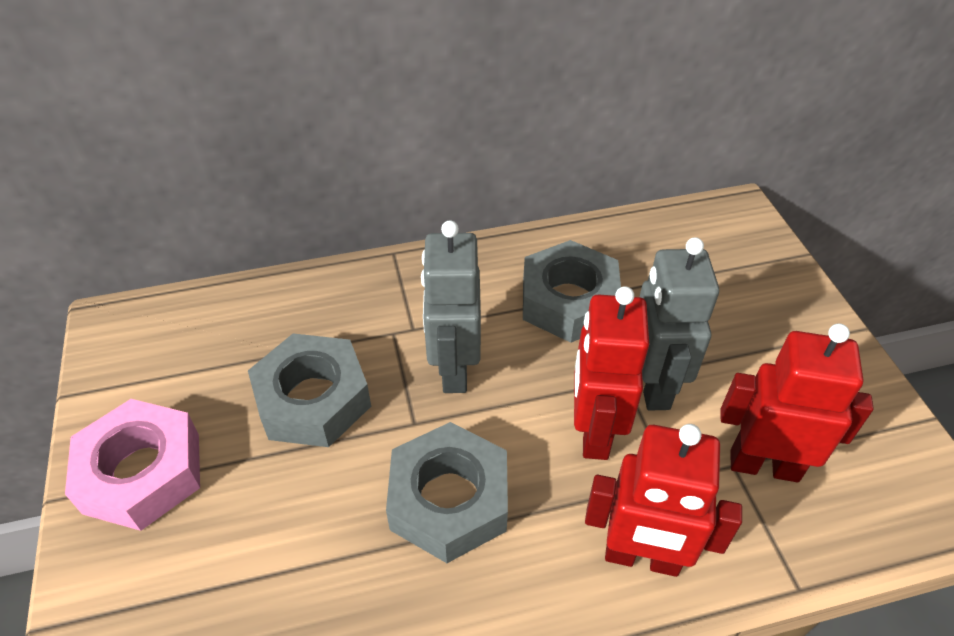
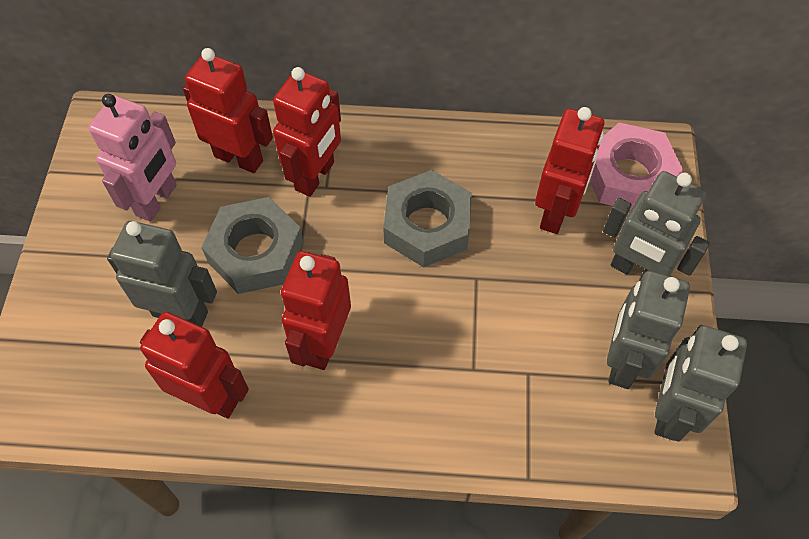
grey nut: [248,333,371,447] [386,422,508,563] [523,240,621,343] = 3 -> [201,197,304,294] [383,170,472,267] = 2
grey robot: [421,220,481,393] [640,237,719,411] = 2 -> [107,221,217,327] [603,171,710,281] [607,271,690,389] [655,325,747,442] = 4
pink robot: none = 0 -> [88,94,177,222] = 1
red robot: [574,286,649,460] [585,424,742,577] [721,323,874,482] = 3 -> [140,312,249,418] [183,48,273,173] [273,67,341,197] [281,251,351,370] [535,107,604,234] = 5

